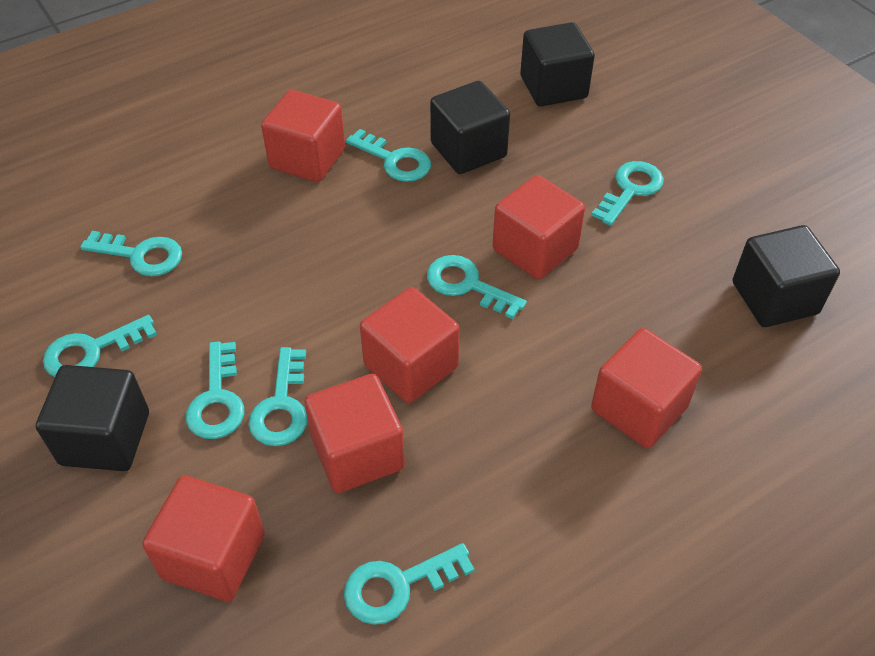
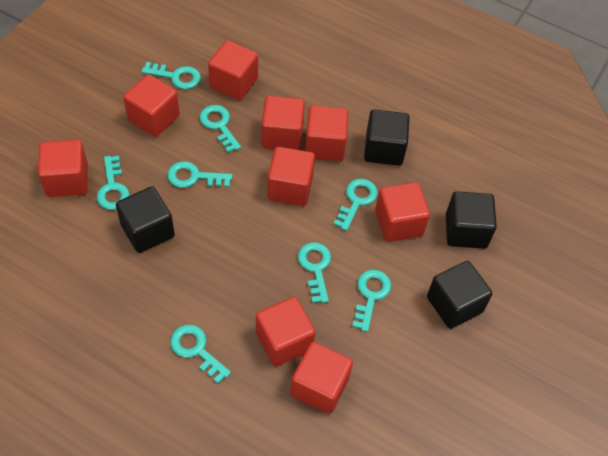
red cube: [142,475,265,602] [261,90,345,182] [305,374,405,493] [360,287,460,403] [493,175,585,280] [591,328,702,448] = 6 -> [38,140,88,197] [123,74,180,137] [208,40,258,100] [256,297,316,367] [262,96,305,150] [267,147,315,206] [291,342,353,414] [305,106,349,161] [375,182,430,242] = 9

